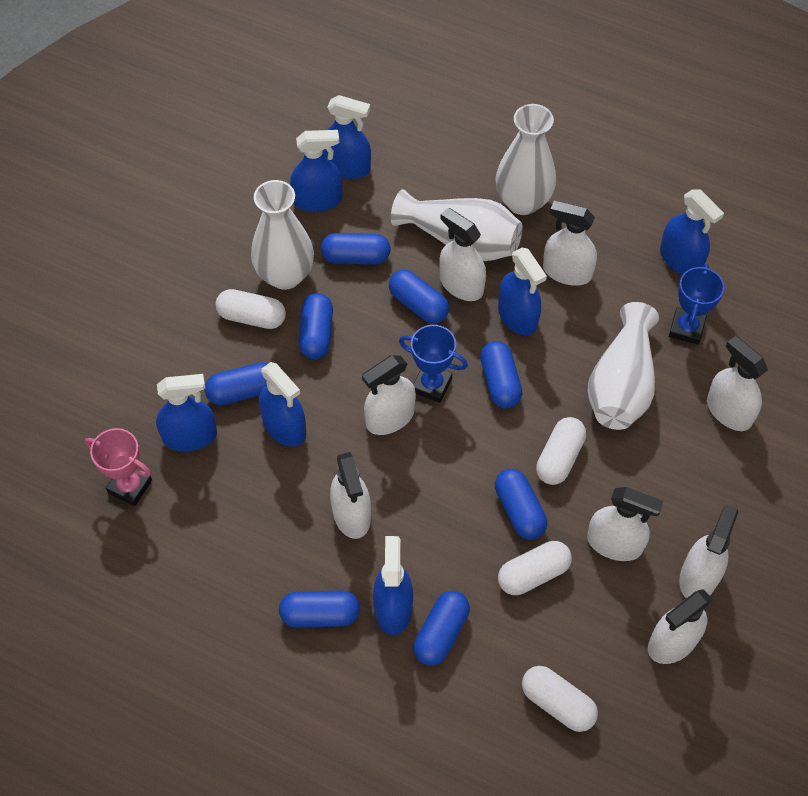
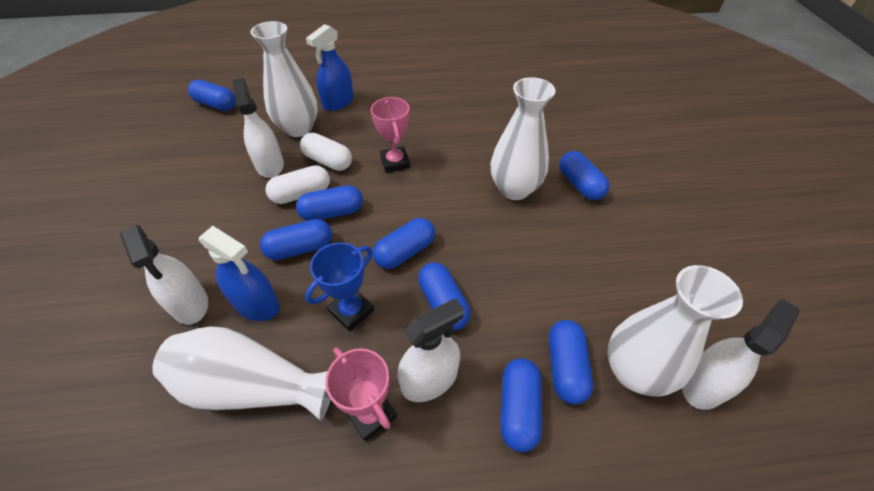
blue spray bottle: [156,374,217,451] [259,362,306,446] [290,130,342,212] [323,95,371,179] [373,536,413,635] [498,248,547,335] [660,189,724,275] = 7 -> [199,226,280,321] [306,24,354,111] = 2
blue trophy: [399,325,468,403] [669,264,725,345] = 2 -> [305,243,374,331] = 1
pink trophy: [85,428,152,506] = 1 -> [325,347,397,441] [371,97,410,173] = 2
white capsule: [216,289,286,329] [498,541,572,595] [522,666,598,732] [536,417,586,485] = 4 -> [265,165,330,204] [300,133,352,171] = 2
white spray bottle: [330,452,371,539] [362,355,416,435] [439,208,486,301] [543,201,597,286] [587,487,663,561] [648,590,713,664] [679,504,738,598] [707,336,768,431] = 8 -> [120,225,208,325] [232,78,284,178] [398,298,464,402] [682,299,799,410] = 4

